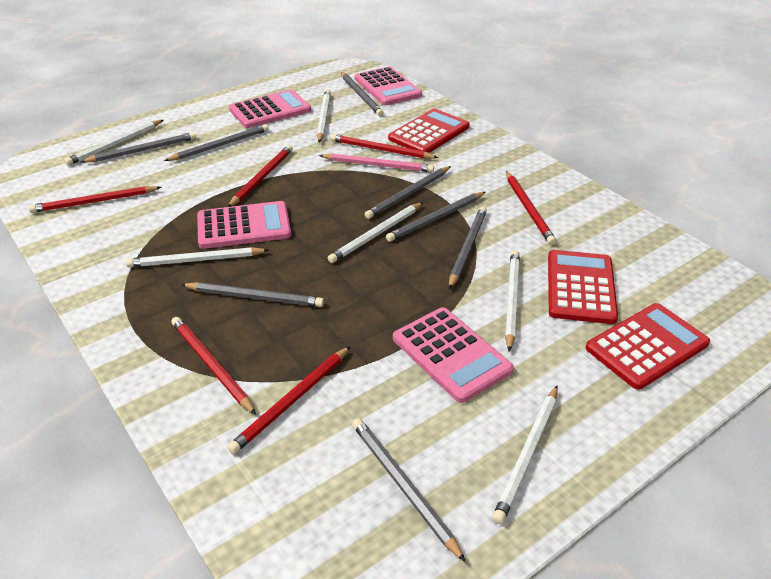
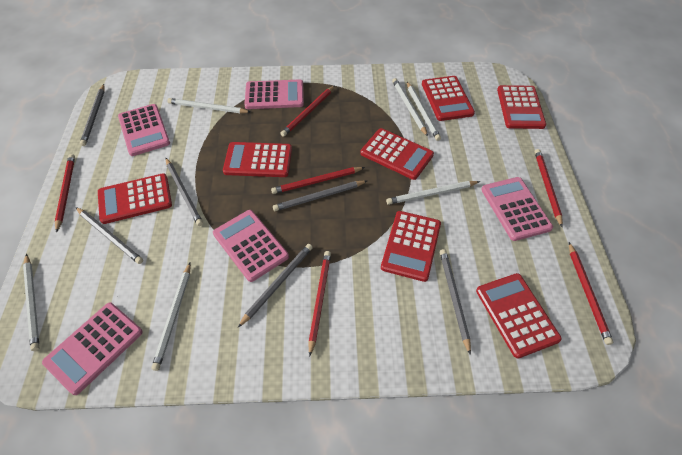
grey pencil: [81,132,196,162] [164,124,269,161] [181,282,324,307] [341,72,383,116] [352,418,466,562] [365,166,451,219] [386,192,485,242] [449,207,487,289] = 8 -> [76,207,143,264] [80,84,104,146] [166,158,203,226] [238,244,313,327] [273,181,367,211] [440,249,471,355] = 6
pink calculator: [197,201,291,249] [229,89,311,128] [354,66,422,105] [393,307,514,403] = 4 -> [42,302,143,395] [118,104,170,156] [213,210,289,282] [244,79,304,109] [481,177,553,241] = 5
pink pencil: [319,153,434,172] = 1 -> none = 0
red calculator: [388,109,470,153] [548,250,618,324] [586,303,710,390] = 3 -> [98,173,172,224] [223,142,292,177] [360,128,434,180] [381,211,441,282] [422,76,475,121] [476,273,562,358] [497,85,546,129] = 7

